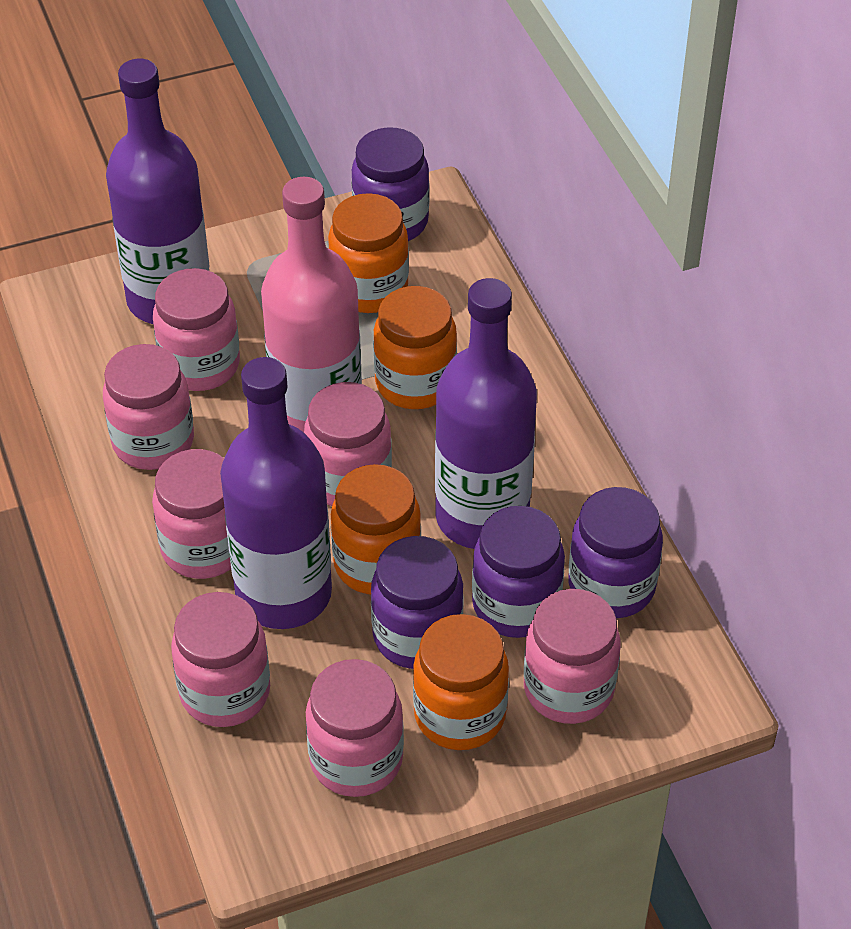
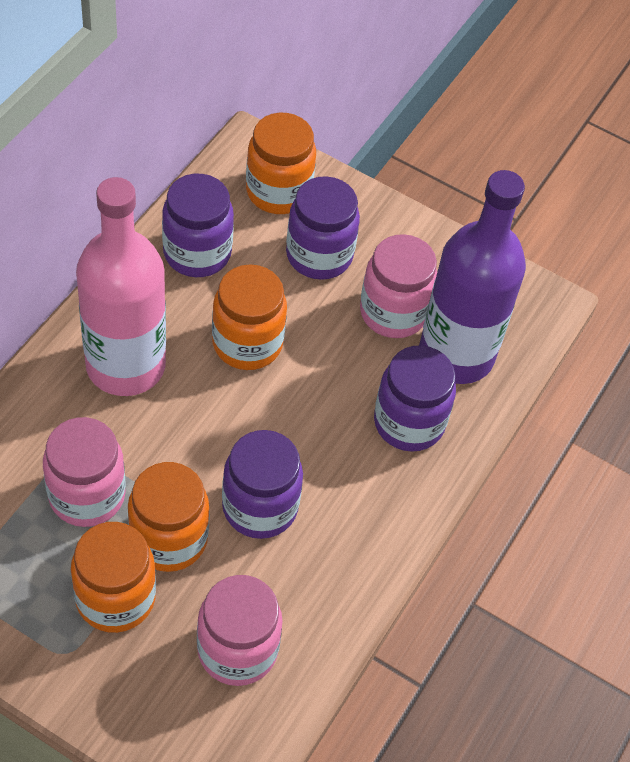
pink jar: [103,344,194,470] [152,449,231,579] [153,268,240,391] [171,592,270,727] [304,382,392,506] [306,659,404,797] [524,589,621,724] = 7 -> [43,417,126,527] [197,575,283,686] [360,234,437,338] = 3
purple bottle: [106,59,209,324] [220,357,332,629] [435,278,537,549] = 3 -> [419,170,526,384] = 1

